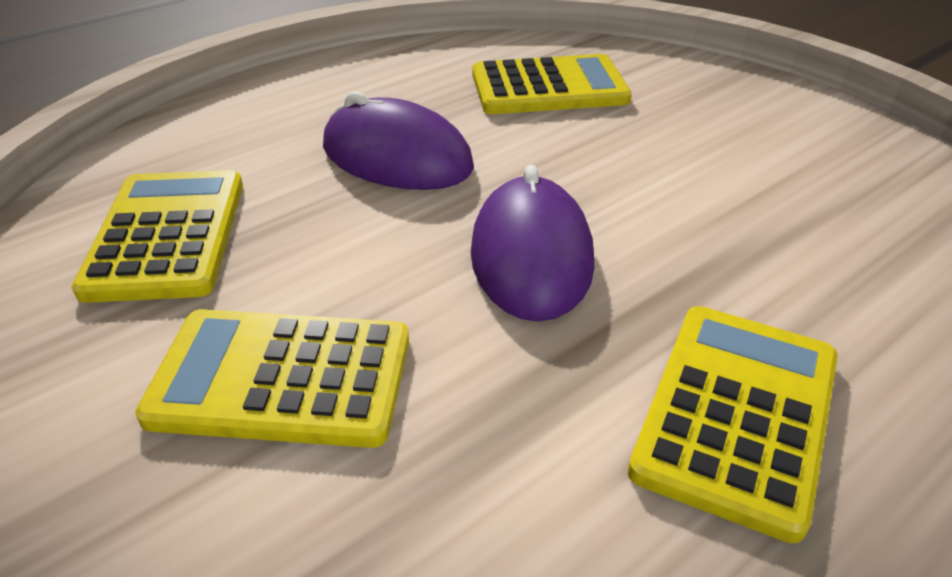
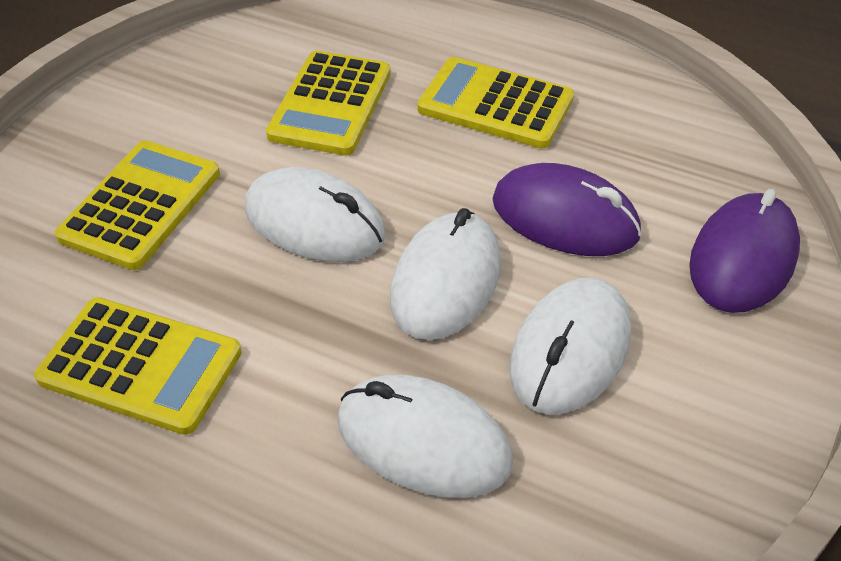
white mouse: none = 0 -> [245,167,385,262] [338,375,513,498] [390,208,501,340] [510,277,631,414] = 4

